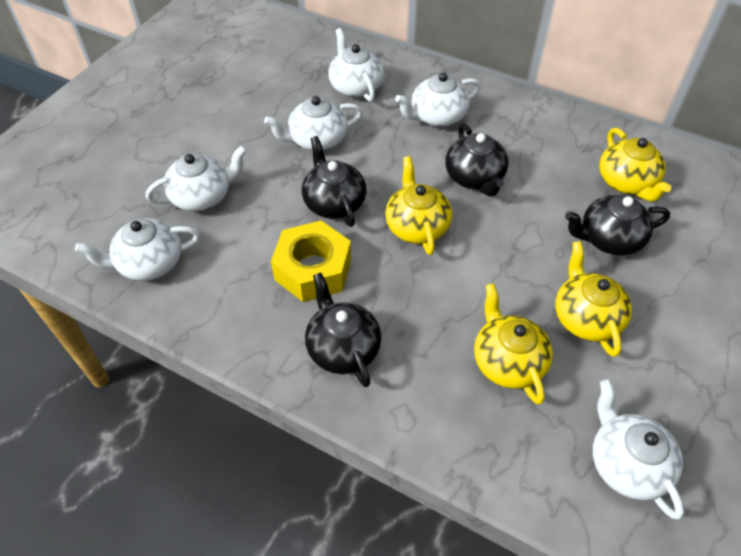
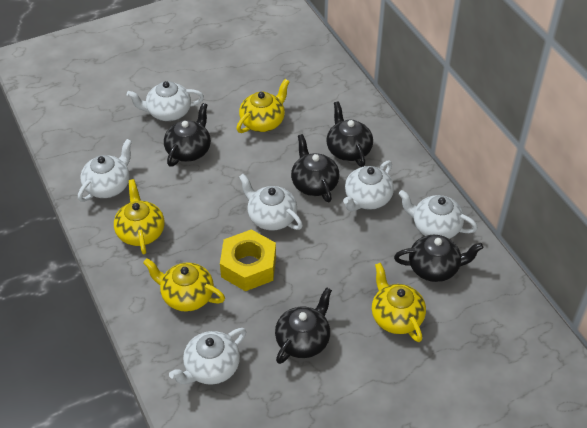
black teapot: [302,136,367,227] [305,273,381,387] [445,123,509,197] [565,195,670,256] = 4 -> [164,103,211,167] [275,287,332,364] [291,134,340,202] [327,101,373,167] [394,235,483,282] = 5

